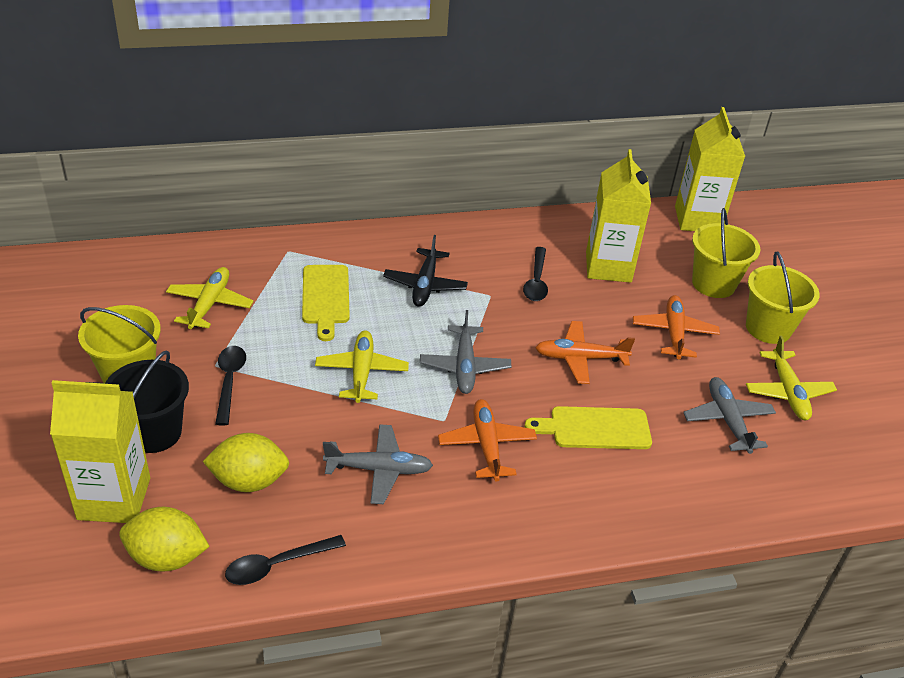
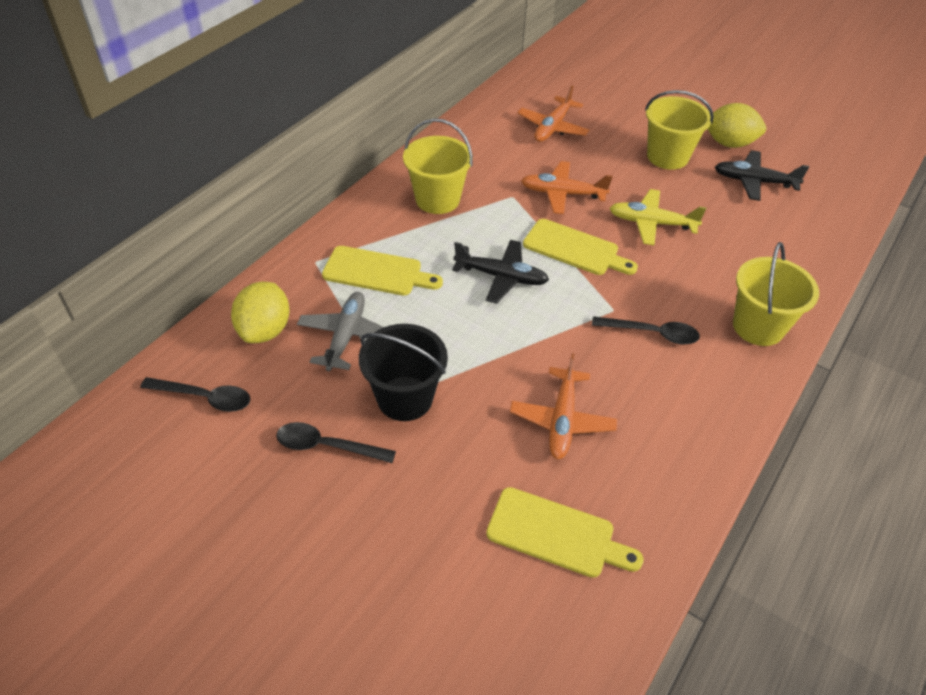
black plane: [383,235,468,307] = 1 -> [452,240,549,304] [715,150,809,201] = 2
grey plane: [323,424,433,504] [420,310,511,394] [683,377,776,454] = 3 -> [297,292,384,371] = 1
yellow carton: [50,380,150,523] [586,149,651,283] [675,107,745,231] = 3 -> none = 0
yellow cutting board: [302,265,350,341] [524,406,652,449] = 2 -> [322,246,443,296] [486,487,643,578] [523,219,638,275] = 3
yellow plane: [166,267,253,329] [315,330,409,403] [746,335,837,420] = 3 -> [609,189,706,245] = 1

